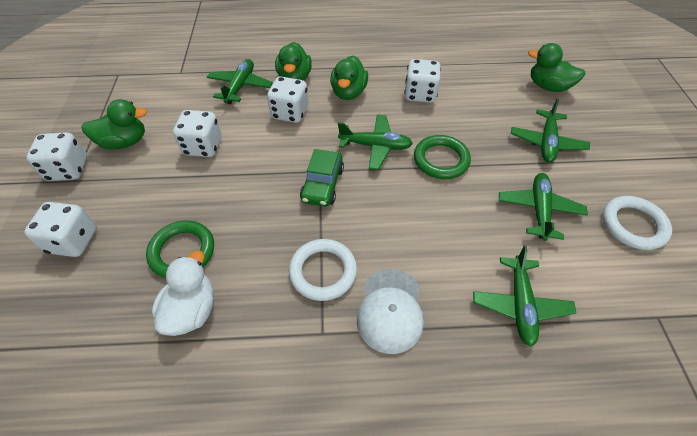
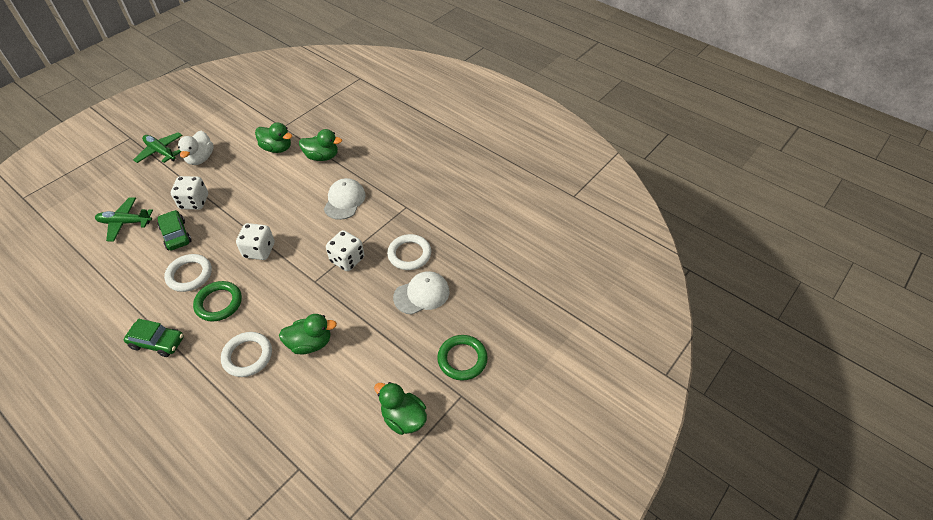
green car: [300,149,344,207] = 1 -> [124,319,184,357] [158,210,192,250] = 2
green plane: [207,59,273,104] [338,114,413,170] [473,245,576,347] [499,173,588,241] [511,98,590,163] = 5 -> [95,197,153,242] [133,132,183,163] = 2
white cap: [357,269,424,354] = 1 -> [324,178,366,220] [393,271,449,315] = 2
white dice: [24,202,97,257] [26,132,87,181] [173,110,222,157] [267,77,308,123] [404,59,441,103] = 5 -> [171,176,208,210] [236,223,274,260] [326,230,364,271] = 3
white ring: [289,239,357,301] [603,196,672,250] = 2 -> [164,254,212,292] [221,332,272,377] [387,234,431,270] = 3

